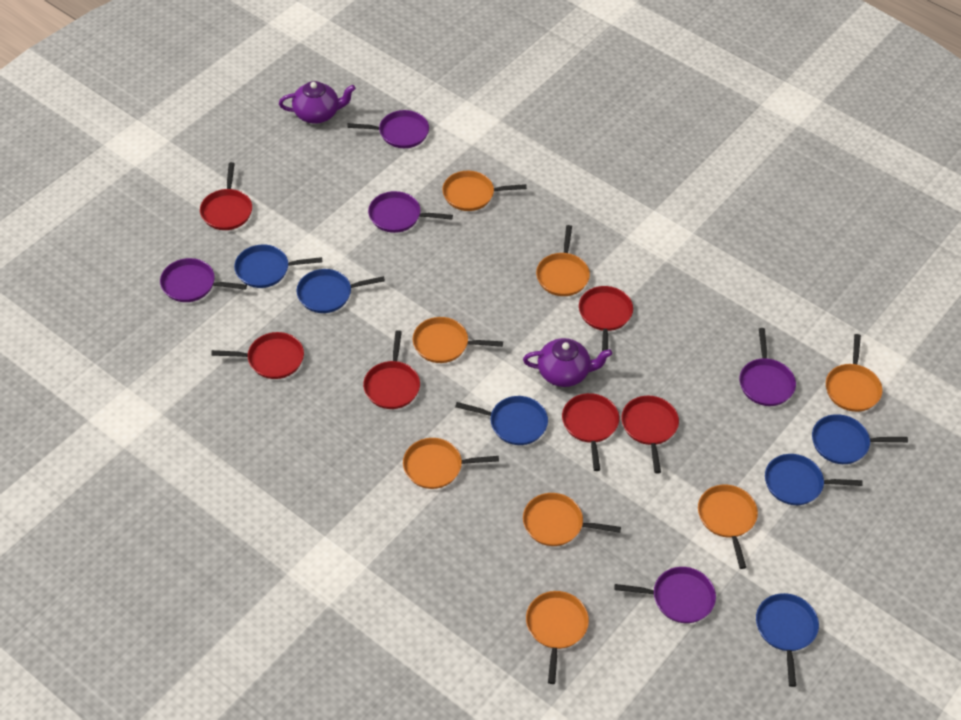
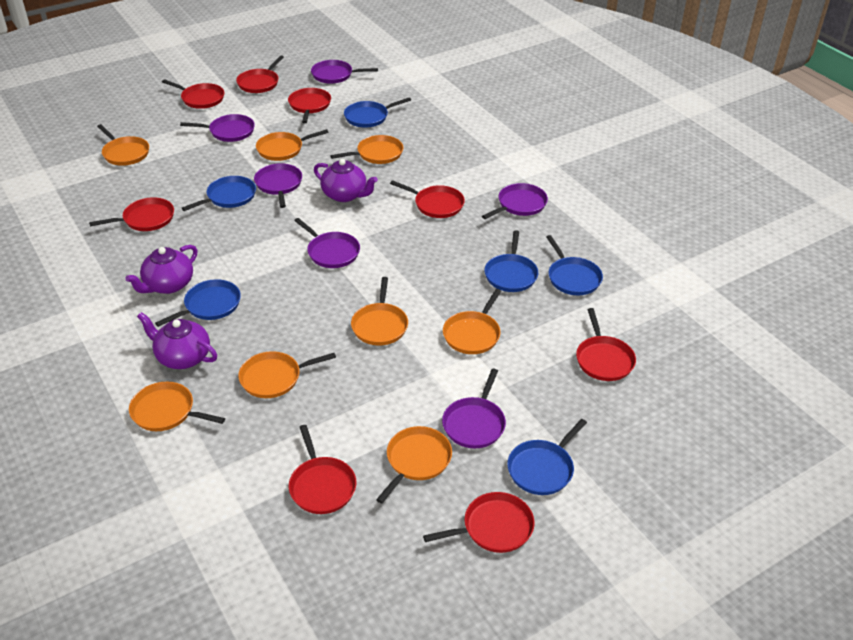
purple pan: [160,258,247,302] [347,110,429,148] [368,191,453,233] [614,567,716,623] [740,328,796,406] = 5 -> [180,114,255,142] [254,163,302,208] [294,218,360,268] [311,60,378,84] [442,369,506,448] [482,183,548,219] = 6
purple teapot: [279,81,356,124] [523,338,612,387] = 2 -> [125,245,198,294] [137,312,217,369] [314,159,378,202] = 3
red pan: [200,162,252,230] [211,332,304,379] [363,330,420,409] [562,393,619,471] [579,286,633,351] [622,396,679,474] = 6 -> [89,197,174,231] [162,79,224,109] [236,55,284,93] [288,88,331,124] [289,425,356,514] [390,180,465,218] [423,492,535,553] [576,308,636,381] = 8

